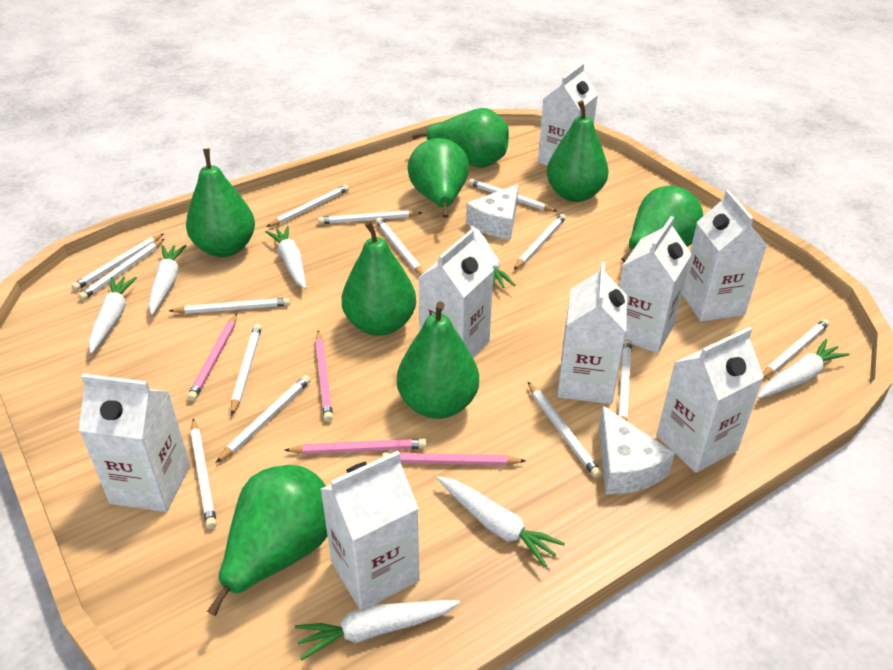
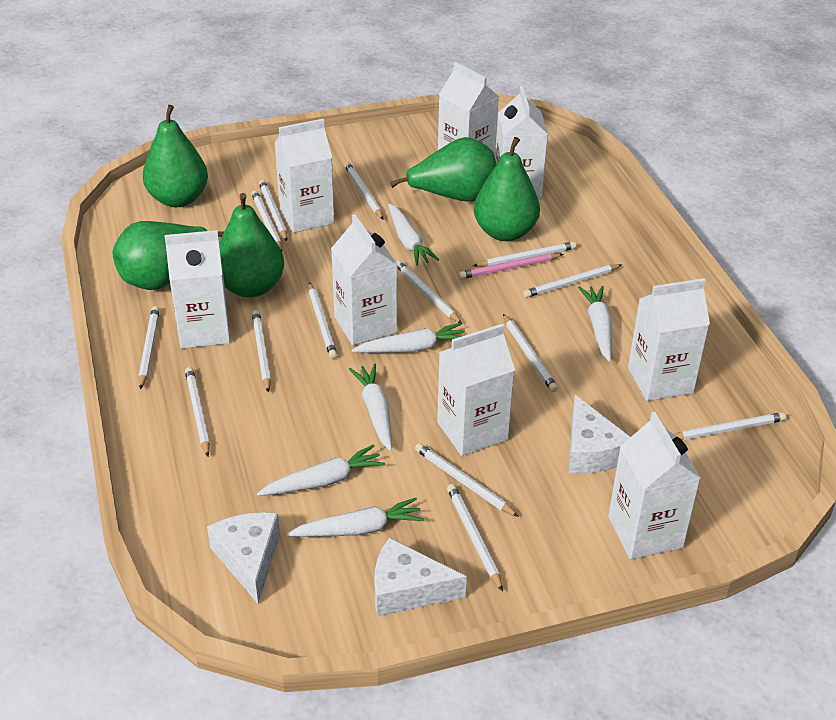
green pear: [186,148,255,257] [207,465,327,616] [342,221,416,336] [397,302,479,419] [408,138,469,218] [412,108,509,168] [547,100,609,202] [621,186,703,262] = 8 -> [113,221,224,290] [143,105,208,207] [219,193,284,298] [390,137,497,202] [474,137,540,241] = 5
pink pencil: [187,314,237,401] [284,439,427,454] [315,331,333,422] [382,452,526,466] = 4 -> [459,253,564,279] = 1
white carrot: [89,277,137,354] [148,245,187,315] [265,226,306,289] [295,600,460,660] [437,476,565,567] [470,226,516,290] [758,339,850,398] = 7 -> [257,445,385,496] [287,498,424,537] [349,364,392,451] [352,323,465,353] [388,204,439,266] [578,286,612,362] = 6
white cheese: [466,184,519,240] [599,406,675,494] = 2 -> [207,512,280,604] [375,538,467,617] [569,395,630,474] = 3

